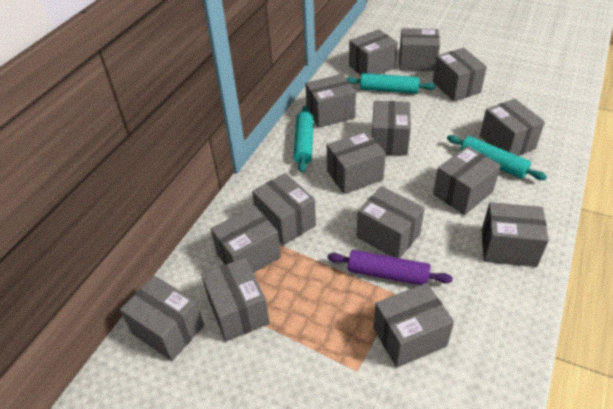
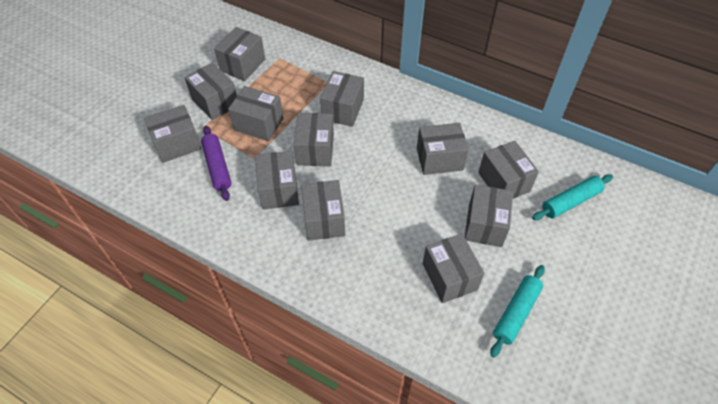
grey box: [120,276,204,361] [201,258,270,342] [211,206,281,273] [252,173,316,245] [305,74,356,128] [327,131,386,194] [349,29,398,75] [357,186,425,258] [372,101,411,156] [373,283,454,368] [399,28,440,71] [433,48,487,102] [433,146,501,215] [480,99,545,156] [482,202,549,267] = 15 -> [144,105,202,163] [184,62,237,120] [214,27,265,81] [228,86,283,141] [255,151,299,210] [294,113,334,166] [301,180,345,241] [320,71,364,127] [417,123,469,175] [423,234,484,303] [465,184,513,247] [478,141,539,199] = 12
turquoise rolling pin: [293,106,314,173] [346,73,436,94] [447,135,547,180] = 3 -> [490,265,545,357] [532,174,613,220] = 2

